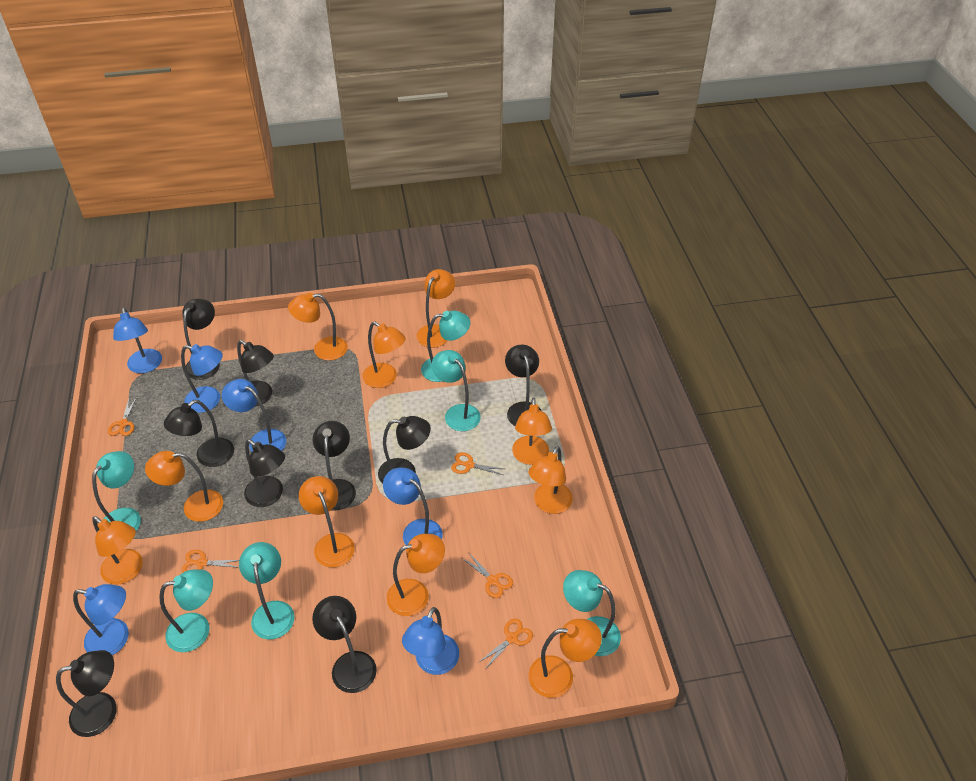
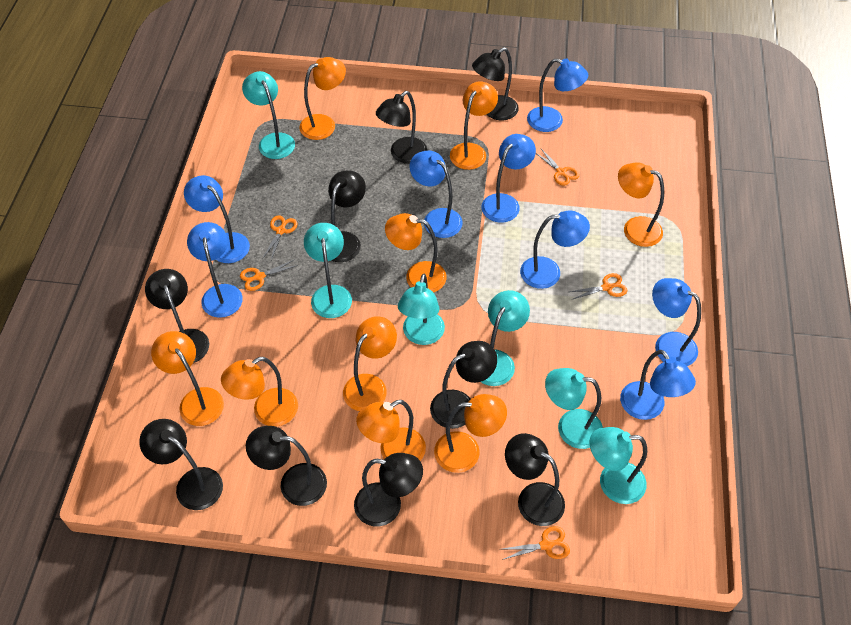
blue lamp: [73,584,129,655] [113,308,162,373] [181,344,223,413] [222,379,286,452] [383,467,443,545] [402,607,459,675] = 6 -> [184,175,250,263] [187,222,243,318] [410,150,463,238] [481,134,536,223] [520,210,590,289] [527,58,588,132] [620,350,696,420] [652,278,701,366] = 8
orange lamp: [92,516,143,584] [145,451,223,522] [288,293,348,360] [299,476,355,568] [362,322,405,388] [387,534,445,616] [416,269,455,348] [512,397,552,465] [528,446,573,514] [529,619,602,698] = 10 -> [151,331,224,426] [221,357,298,426] [299,57,346,140] [343,316,397,411] [356,400,426,461] [385,213,447,293] [434,394,507,473] [450,81,498,170] [618,163,664,247] = 9

